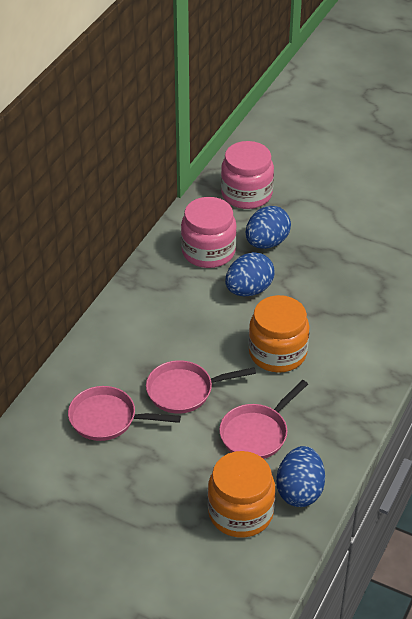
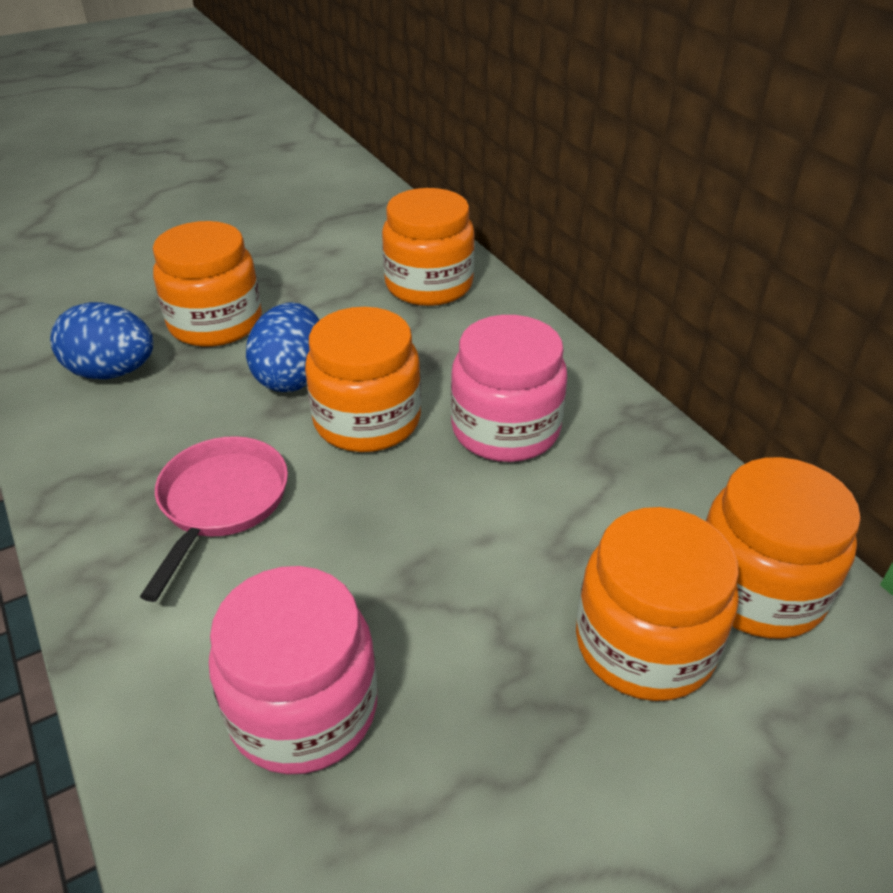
blue egg: [225,252,275,296] [246,206,291,249] [276,446,325,507] = 3 -> [50,302,153,379] [246,302,319,392] = 2
orange jar: [208,451,275,538] [248,295,309,373] = 2 -> [153,221,262,347] [305,307,421,452] [382,188,475,306] [576,507,739,701] [706,457,861,639] = 5
pink pan: [68,386,181,441] [146,360,256,414] [219,380,308,459] = 3 -> [140,436,288,602] = 1

